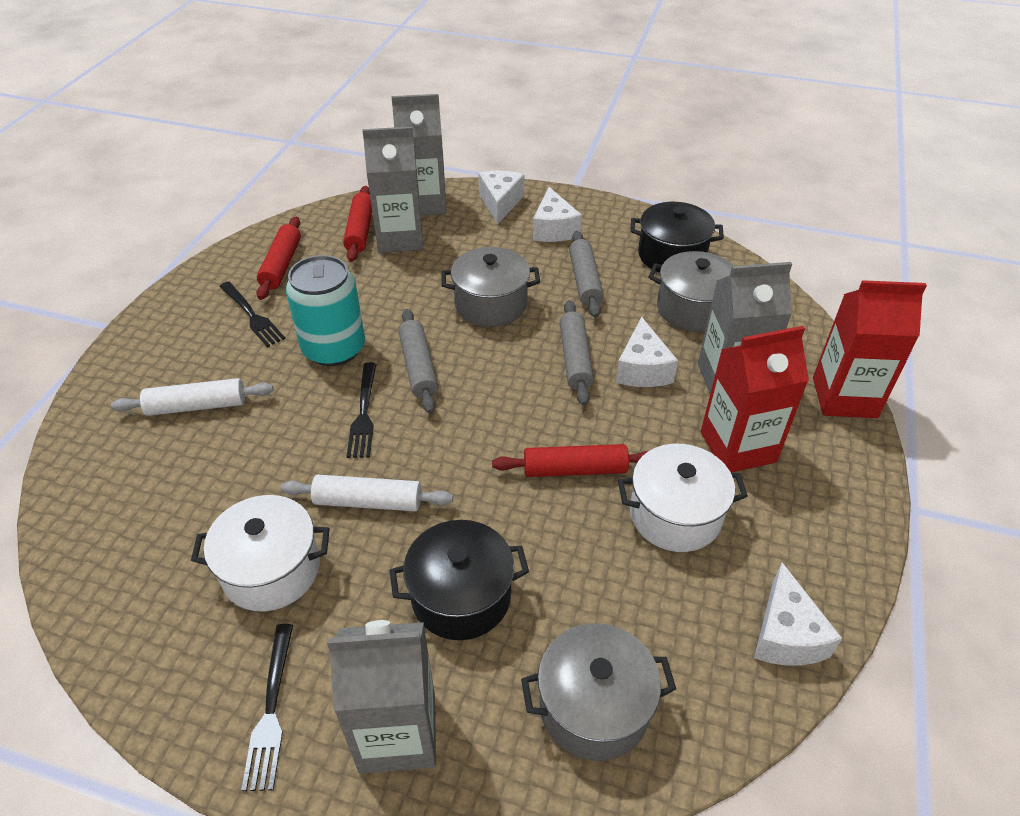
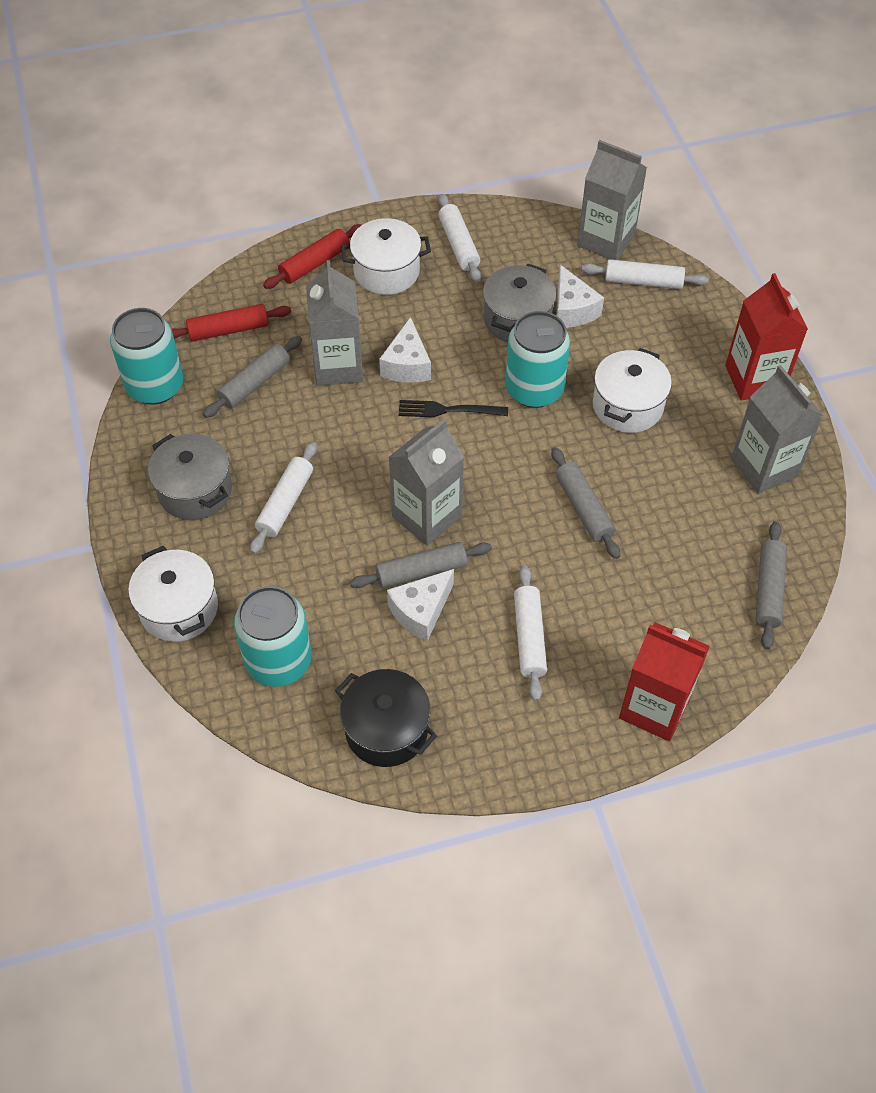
black fork: [219,281,285,347] [241,624,293,791] [346,362,376,458] = 3 -> [399,400,508,417] = 1
black pot: [389,520,529,640] [630,202,724,273] = 2 -> [335,669,437,767] = 1
grey pot: [441,247,540,327] [521,623,676,761] [648,251,734,332] = 3 -> [148,434,232,520] [483,264,557,342] = 2
grey rolling pin: [399,309,438,414] [560,300,594,406] [569,231,604,318] = 3 -> [203,336,302,418] [350,542,492,589] [551,447,620,559] [756,521,787,650] = 4
red rolling pin: [256,217,301,300] [343,186,372,262] [492,444,648,477] = 3 -> [171,304,291,342] [263,224,362,289] = 2
turquoise can: [286,255,365,366] = 1 -> [110,308,183,404] [234,586,312,687] [505,311,570,408] = 3
white cheese: [478,171,524,224] [533,187,582,242] [616,317,678,387] [754,563,842,666] = 4 -> [379,317,431,383] [387,569,454,641] [556,265,604,328] = 3
white pot: [191,495,330,612] [618,444,748,552] = 2 -> [128,546,218,642] [341,218,431,295] [593,348,672,433] = 3
white rolling pin: [111,378,274,416] [281,475,453,511] = 2 -> [250,442,317,554] [438,194,481,283] [514,565,547,701] [582,259,709,289] = 4

